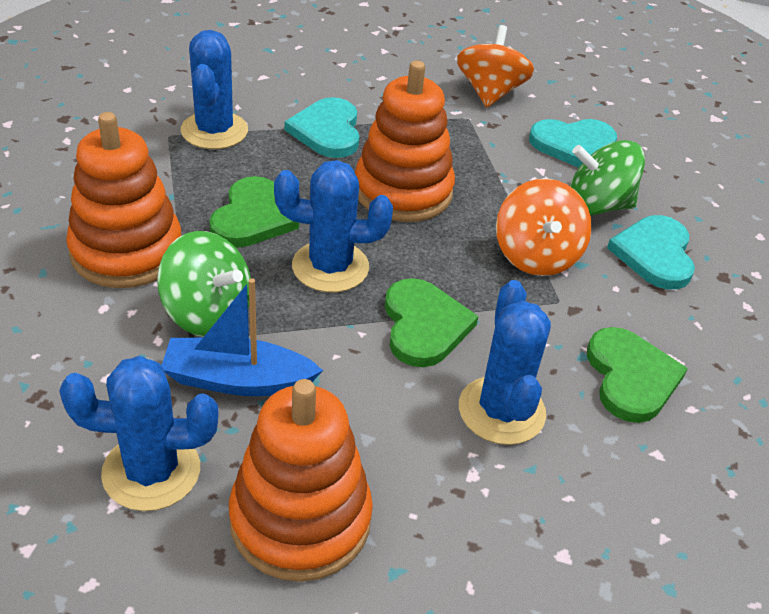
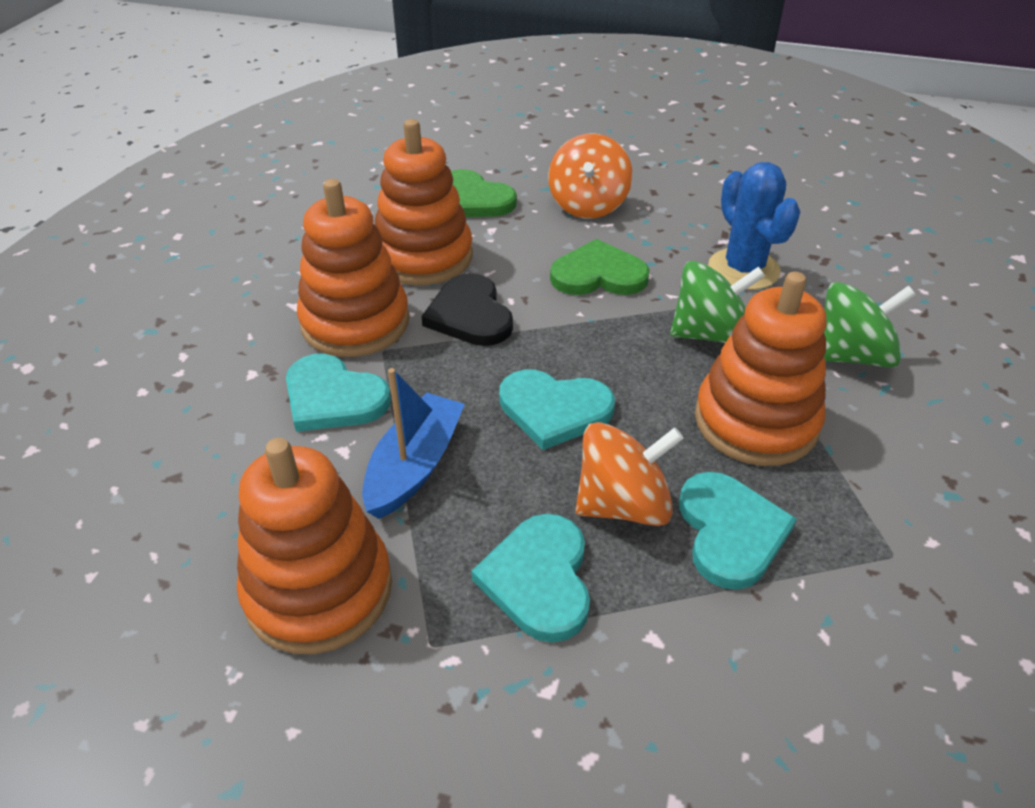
black heart: none = 0 -> [421,273,513,346] = 1
blue cactus: [59,356,219,511] [181,30,248,149] [274,160,393,292] [459,280,551,445] = 4 -> [708,162,800,290] = 1
green heart: [209,176,299,248] [385,278,478,367] [587,327,688,423] = 3 -> [451,169,517,217] [550,239,650,295] = 2
orange stacking toy: [66,112,181,288] [229,379,373,582] [355,61,455,222] = 3 -> [237,438,392,654] [297,179,410,357] [375,119,473,285] [695,272,826,466] = 4
turquoise heart: [284,97,359,158] [529,119,617,168] [607,215,695,290] = 3 -> [286,353,391,432] [471,514,590,643] [499,369,615,450] [679,472,797,590] = 4

